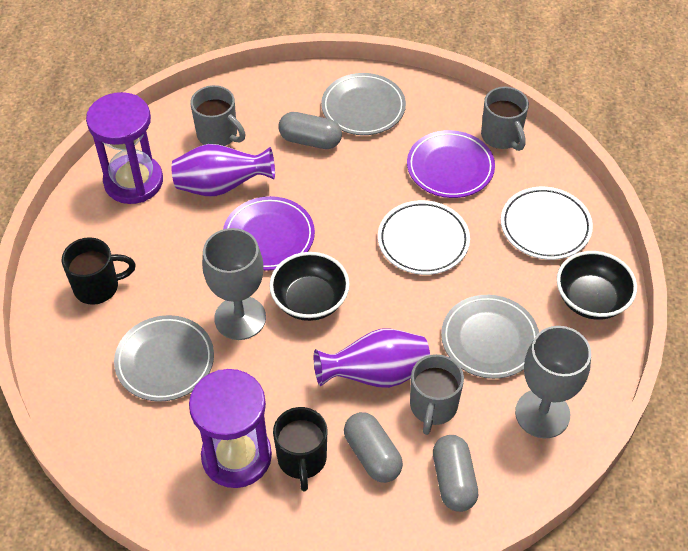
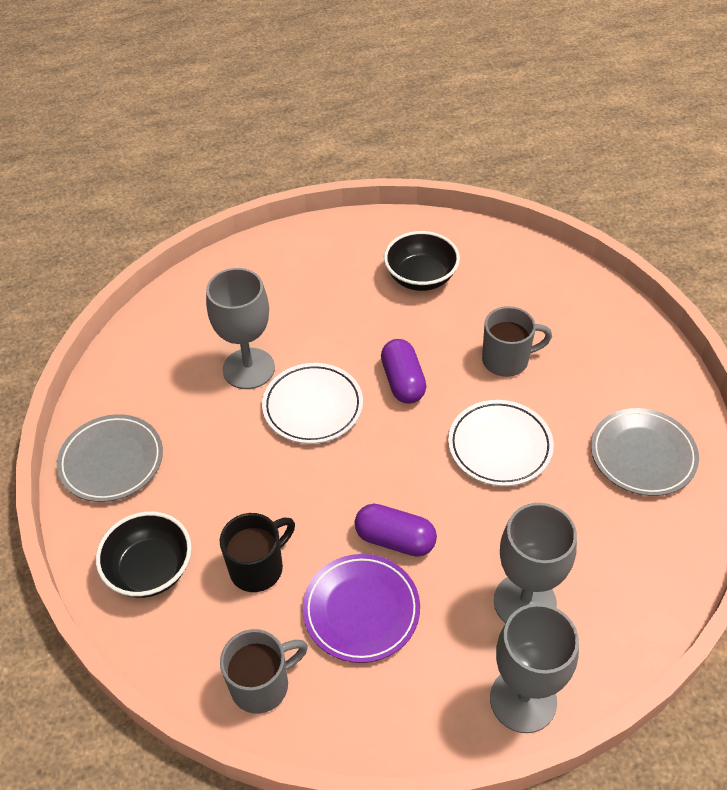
black mug: [62,237,136,305] [273,407,328,491] = 2 -> [220,513,295,592] = 1
grey capsule: [278,112,342,149] [344,412,403,483] [433,435,478,512] = 3 -> none = 0
grey goblet: [202,228,266,340] [515,326,591,438] = 2 -> [206,268,275,389] [490,603,579,733] [494,503,577,623] = 3
grey mug: [190,85,246,146] [410,354,464,435] [481,87,529,151] = 3 -> [220,629,308,714] [482,306,552,377] = 2
grey plate: [114,315,214,402] [321,73,406,135] [441,295,539,379] = 3 -> [57,414,163,502] [591,408,699,496] = 2
purple capsule: none = 0 -> [355,504,437,557] [381,339,426,404] = 2
purple hourglass: [86,92,163,204] [189,369,272,488] = 2 -> none = 0
purple plate: [223,196,315,271] [407,130,495,198] = 2 -> [303,554,420,663] = 1
purple vase: [171,144,275,196] [314,329,430,388] = 2 -> none = 0

